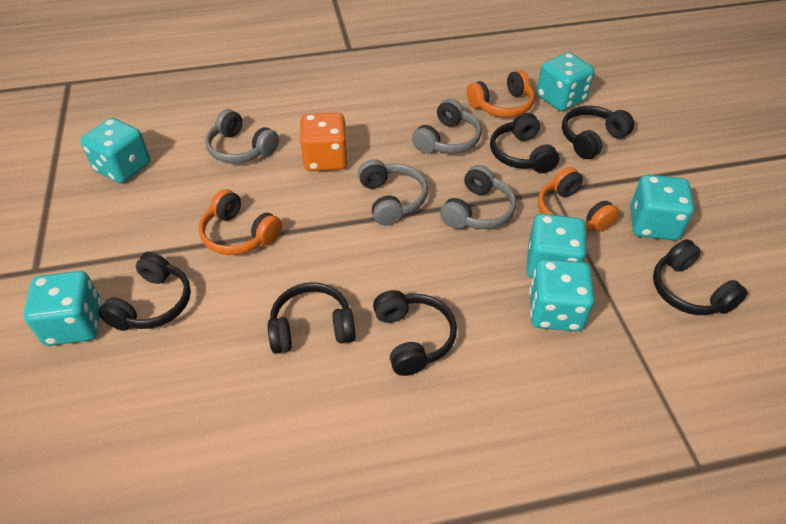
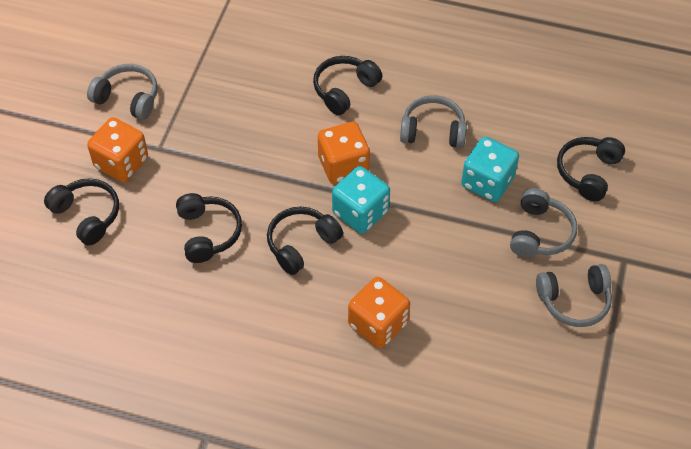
black headphones: [98,252,191,331] [268,282,356,354] [373,290,457,376] [490,113,559,173] [562,106,634,159] [653,239,748,315] = 6 -> [44,178,119,246] [176,193,242,263] [267,207,343,275] [313,56,382,115] [557,137,625,201] = 5
orange dice: [300,112,348,171] = 1 -> [87,117,148,182] [318,122,370,184] [348,277,410,348] = 3
orange headphones: [199,189,282,255] [467,70,535,117] [538,167,619,232] = 3 -> none = 0
turquoise dice: [23,271,102,346] [80,118,150,183] [527,214,587,278] [529,259,594,331] [537,52,595,111] [630,175,694,240] = 6 -> [332,166,390,234] [461,137,519,202] = 2

